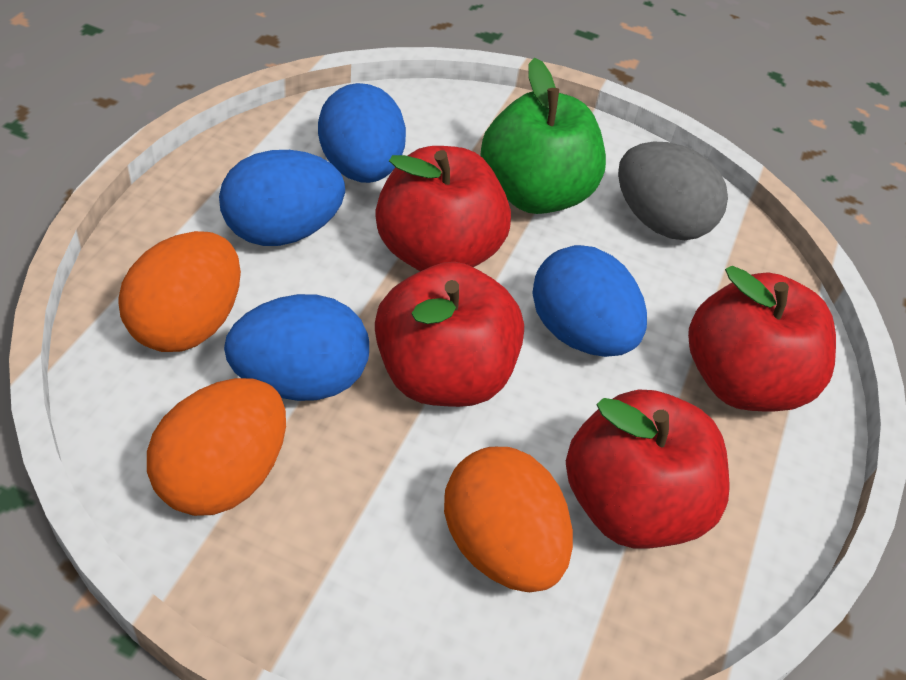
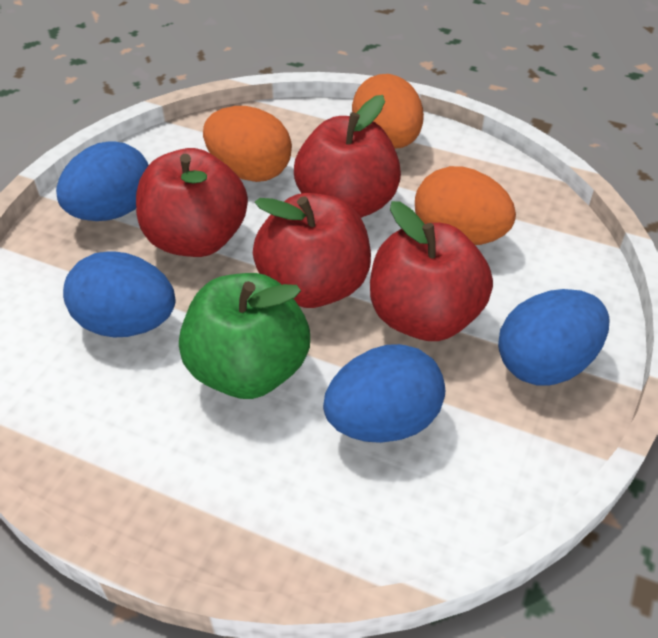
grey egg: [618,142,728,240] = 1 -> none = 0

